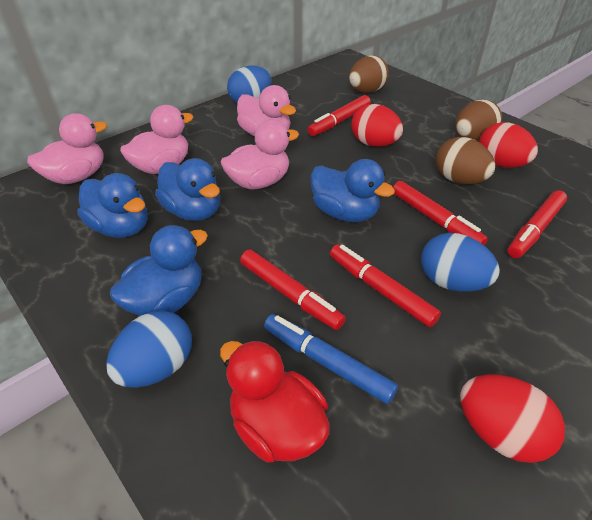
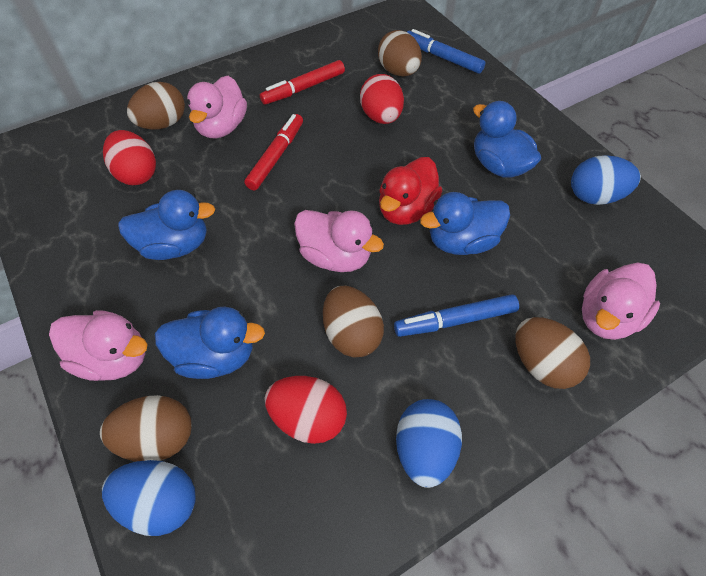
blue marker: [264,314,398,404] = 1 -> [394,294,519,337] [407,29,485,74] = 2
brown egg: [349,55,389,93] [436,137,495,184] [455,100,502,142] = 3 -> [100,395,192,461] [127,82,185,130] [323,286,384,357] [378,30,422,76] [515,317,590,389] = 5
red marker: [240,250,346,330] [307,95,371,136] [330,244,441,327] [393,181,488,245] [507,190,567,258] = 5 -> [244,114,303,190] [260,60,345,105] = 2

